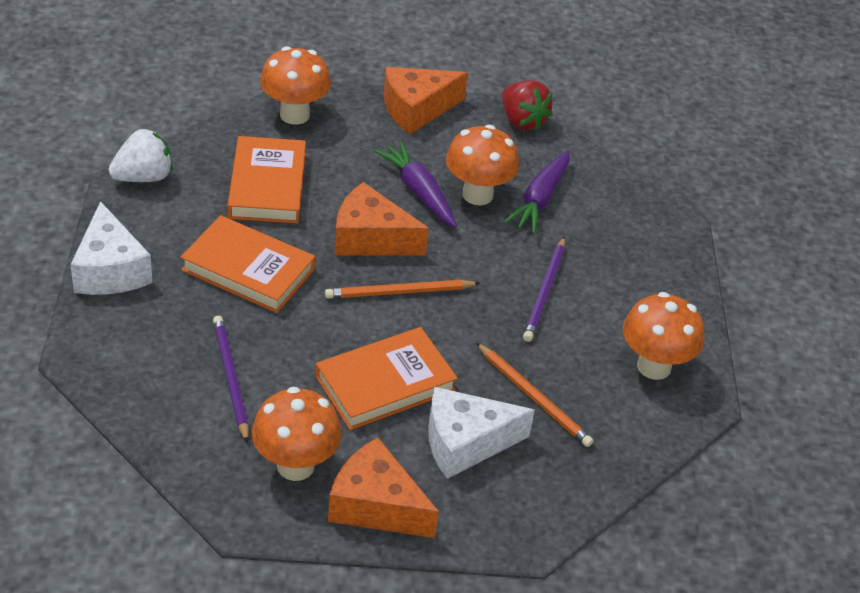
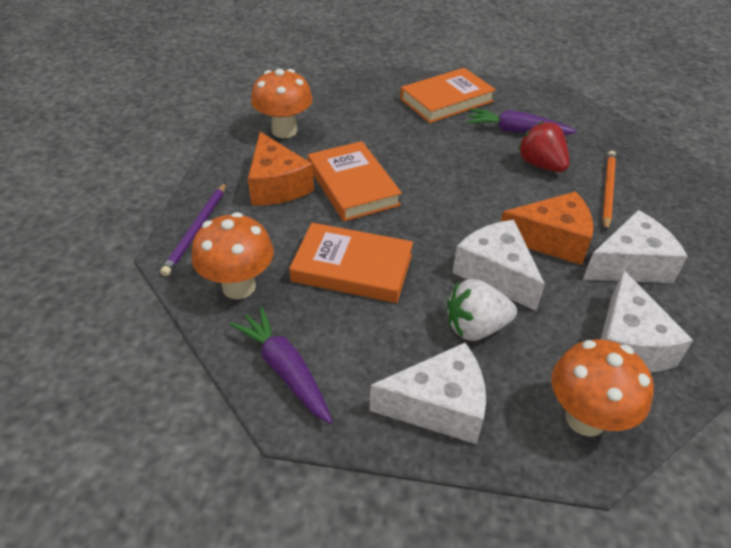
orange cheese: [328,438,439,538] [335,182,429,256] [384,67,468,134] = 3 -> [248,132,314,206] [501,191,594,265] = 2
orange mushroom: [252,387,342,481] [260,46,331,125] [446,125,519,205] [623,292,704,380] = 4 -> [192,212,274,299] [251,69,312,138] [552,339,654,437] = 3
orange pencil: [325,280,480,299] [476,343,594,447] = 2 -> [602,151,616,231] = 1
purple pencil: [213,316,249,443] [523,236,565,342] = 2 -> [160,183,226,276] = 1
white cheese: [71,201,152,295] [428,387,535,479] = 2 -> [370,343,486,444] [452,220,545,311] [583,210,688,283] [601,270,693,372] = 4

